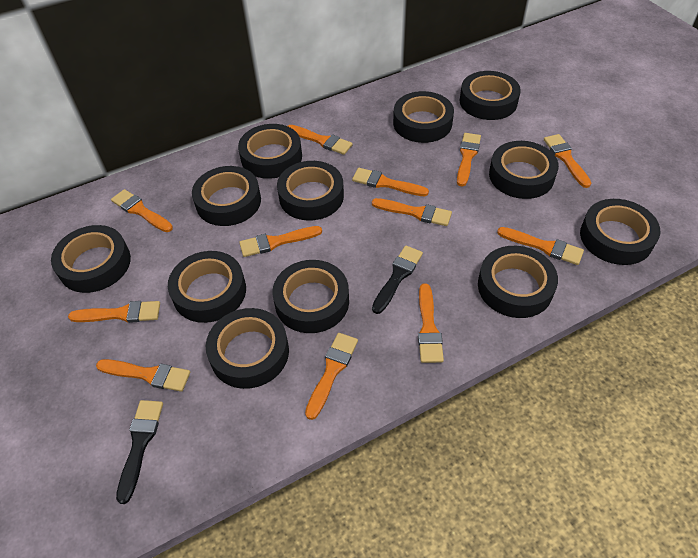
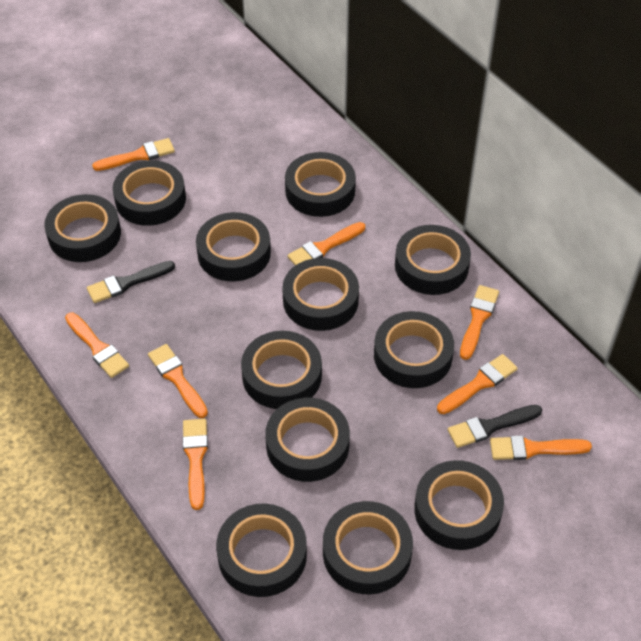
orange brush: [68,301,160,323] [96,359,190,392] [111,189,173,232] [239,226,322,257] [288,125,353,155] [305,333,358,420] [352,168,429,196] [372,198,452,226] [418,284,444,363] [457,133,481,187] [497,227,584,265] [544,134,591,188] = 12 -> [65,313,129,378] [92,138,175,171] [148,344,208,418] [183,419,208,510] [287,222,365,265] [437,354,518,414] [460,285,499,360] [490,435,592,460] = 8

